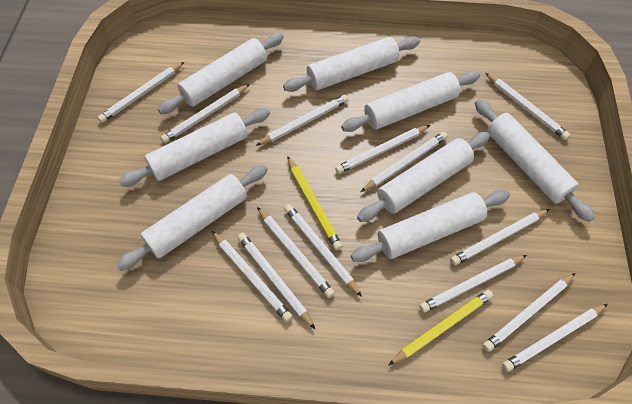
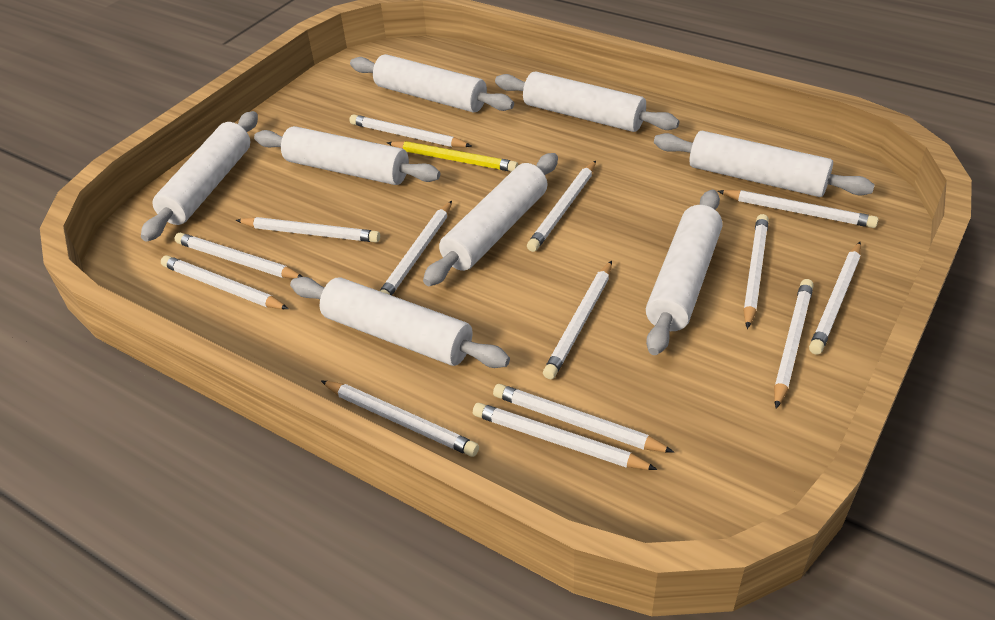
yellow pencil: [287,156,343,250] [388,290,493,366] = 2 -> [387,141,518,172] = 1

